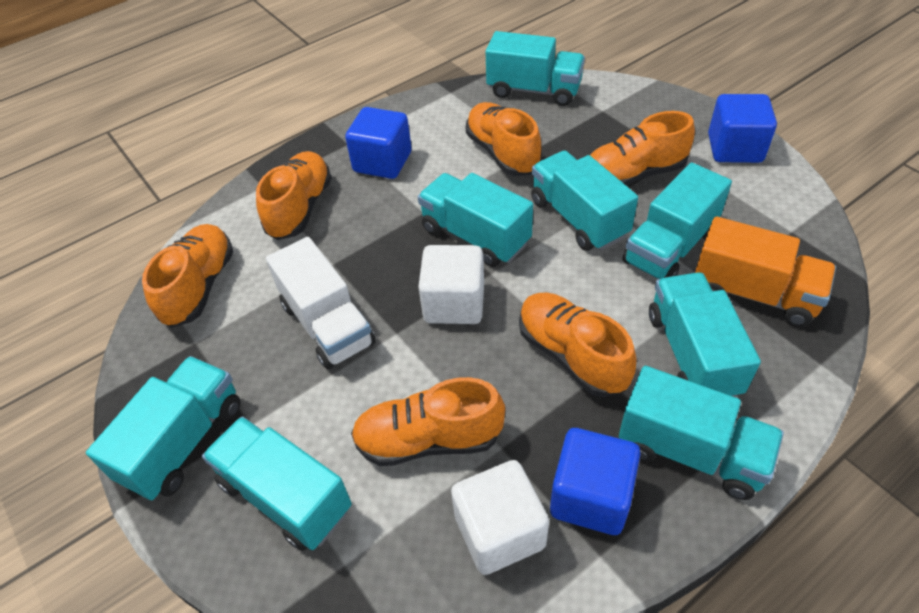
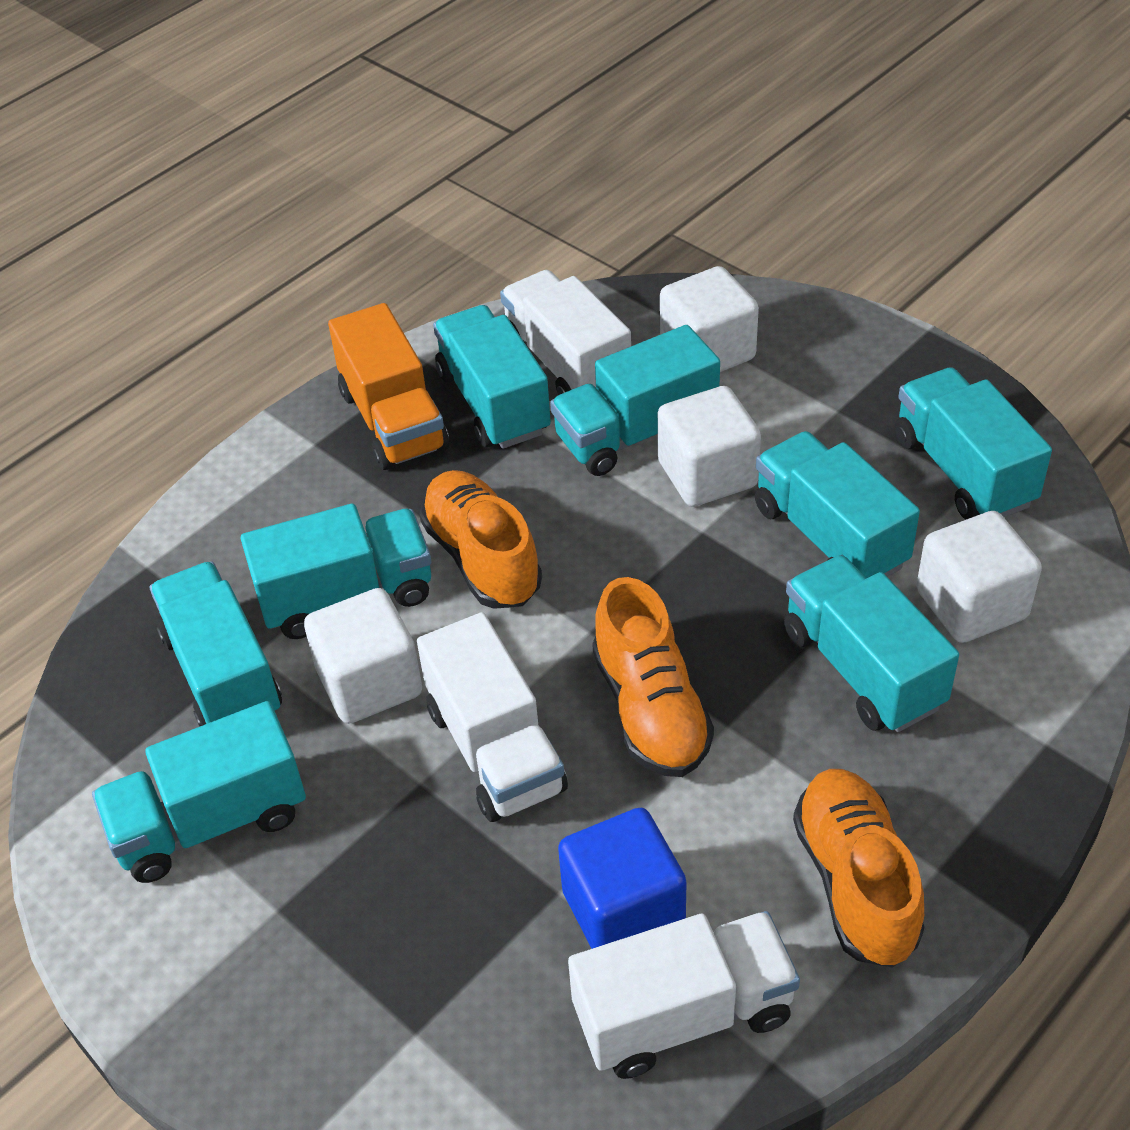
blue cube: [345,107,412,179] [550,428,641,535] [708,94,777,163] = 3 -> [558,808,686,949] = 1
orange shoe: [142,224,233,328] [256,151,332,240] [351,377,505,466] [466,102,542,176] [519,293,637,397] [590,111,695,186] = 6 -> [420,470,542,609] [592,577,714,777] [793,769,924,968] = 3
white cube: [418,245,484,324] [451,460,549,575] = 2 -> [304,588,422,724] [658,386,761,507] [660,266,759,372] [916,511,1042,643] = 4
white truck: [266,237,376,369] = 1 -> [417,612,568,822] [500,270,631,395] [568,911,800,1079] = 3

